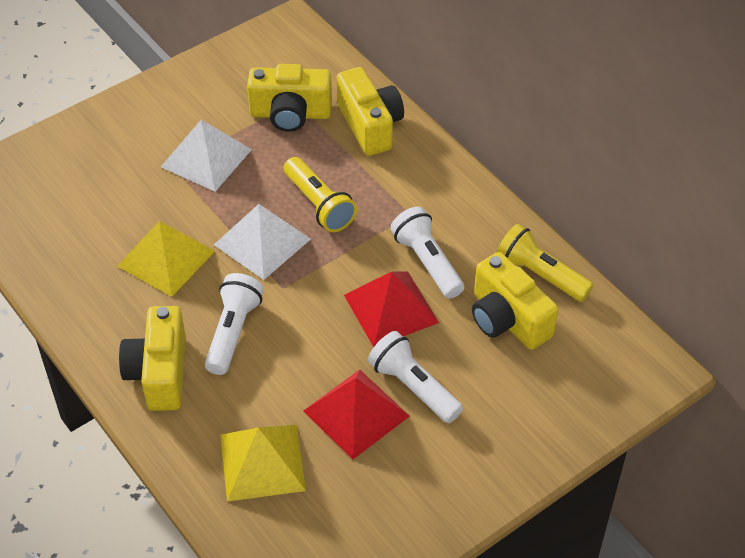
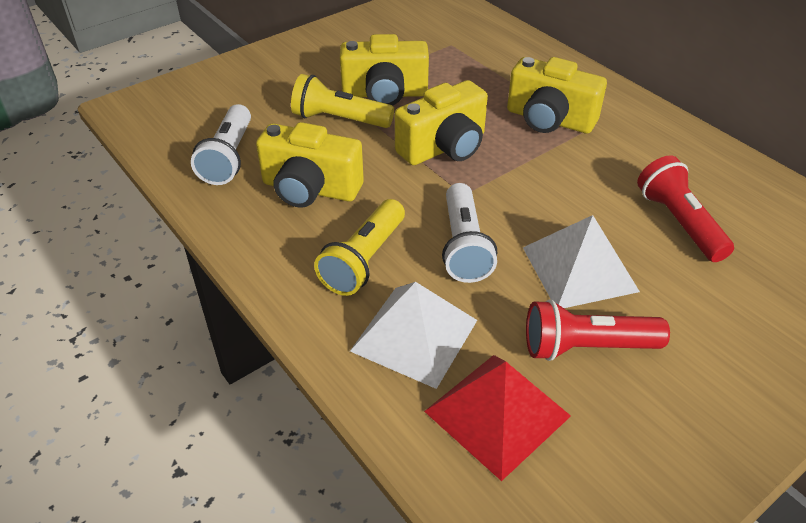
red flashlight: none = 0 -> [526,299,670,361] [637,155,734,262] = 2
red pyramid: [303,370,410,460] [344,271,439,347] = 2 -> [424,355,571,481] = 1
white flashlight: [205,273,264,375] [368,331,463,423] [390,207,464,299] = 3 -> [191,104,251,185] [442,183,497,283] = 2
yellow pyramid: [117,221,215,297] [220,425,306,502] = 2 -> none = 0

